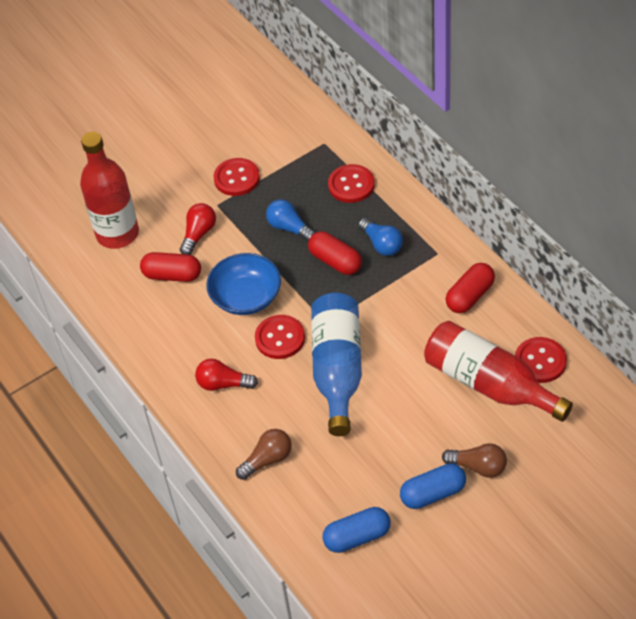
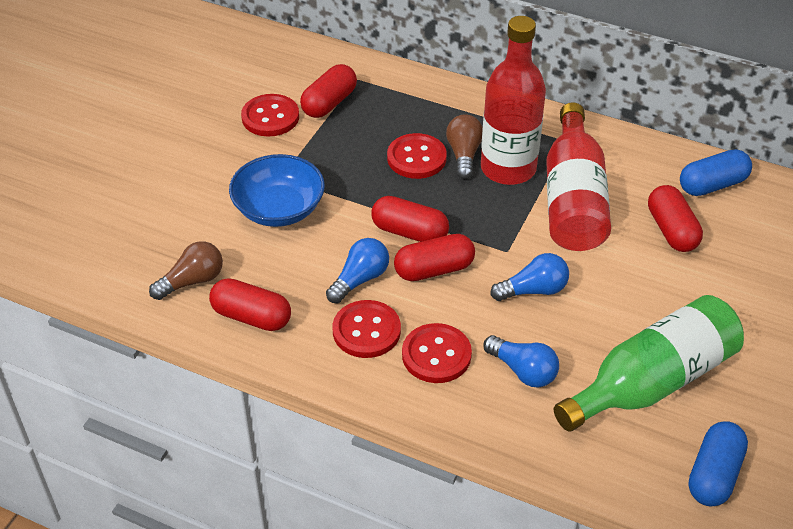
blue bottle: [311,292,362,436] = 1 -> none = 0
blue light bulb: [266,200,316,242] [358,218,403,256] = 2 -> [326,238,389,304] [484,335,559,387] [491,253,569,301] = 3
green bottle: none = 0 -> [554,295,744,432] = 1
red capsule: [140,252,201,282] [308,232,362,275] [446,263,495,313] = 3 -> [209,278,291,331] [300,64,357,118] [371,196,449,242] [394,234,475,281] [648,185,703,252] = 5
red light bulb: [180,203,216,255] [195,359,258,391] = 2 -> none = 0

